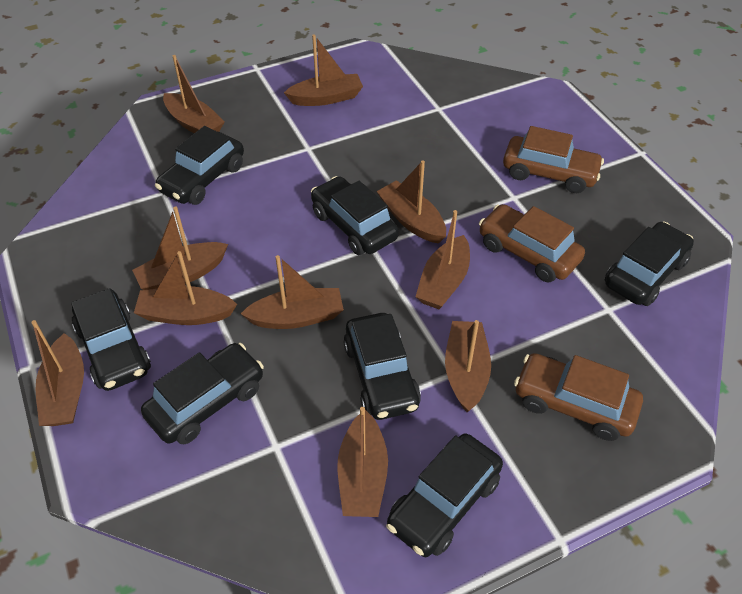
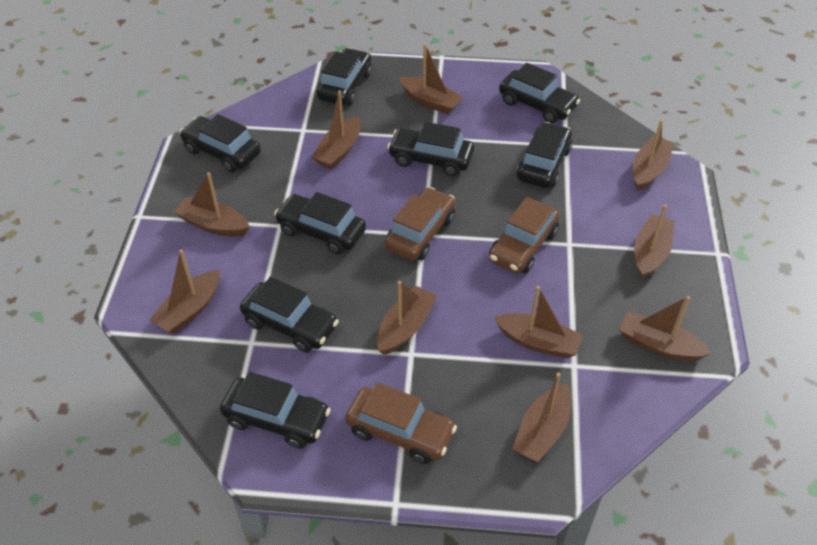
black car: [71,288,151,391] [141,343,264,444] [155,126,244,205] [311,176,399,255] [344,313,421,420] [386,434,503,557] [605,222,694,306] = 7 -> [179,114,261,173] [220,372,331,448] [240,277,339,353] [274,192,366,254] [317,48,372,105] [387,122,474,176] [499,63,580,123] [516,122,573,188] = 8

